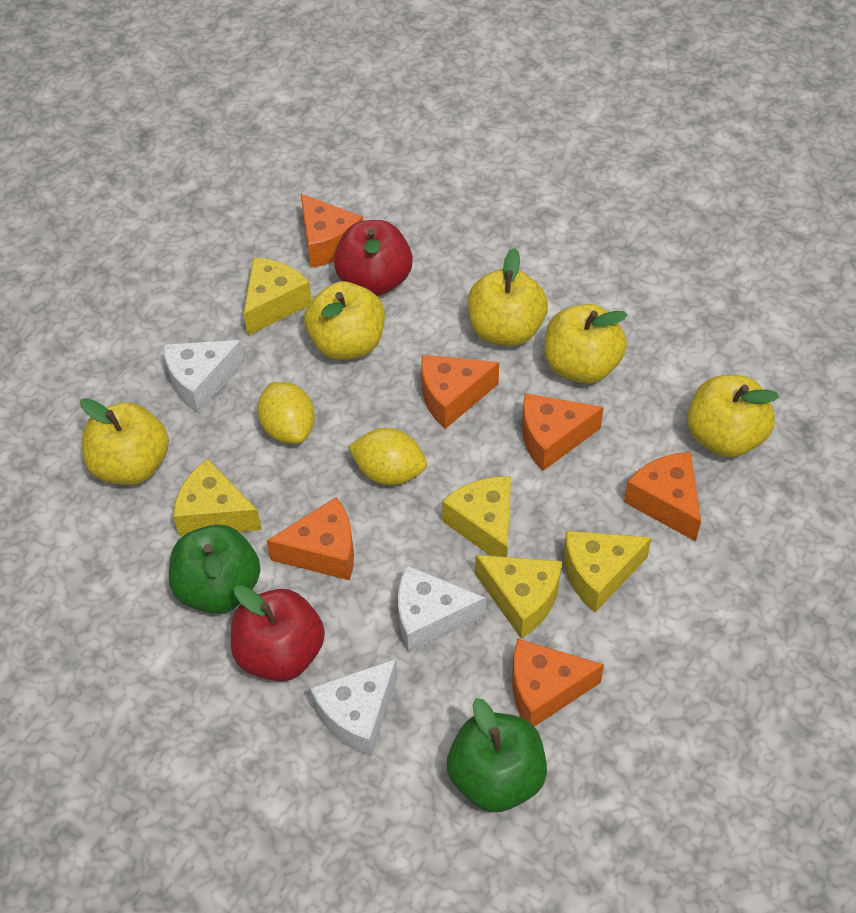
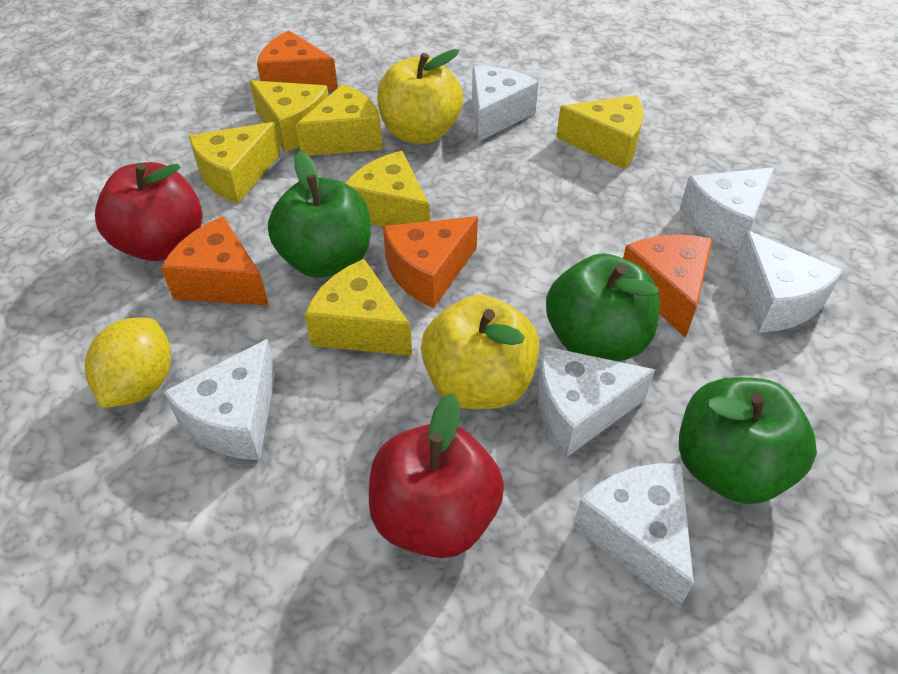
green apple: [169,524,261,614] [447,698,547,812] = 2 -> [268,151,371,278] [546,253,660,361] [679,377,817,504] = 3
orange cheese: [266,497,354,580] [300,193,363,268] [421,355,499,429] [512,639,604,727] [522,393,604,471] [624,452,701,542] = 6 -> [161,216,269,306] [257,31,338,91] [383,216,478,308] [623,235,712,338] = 4
white cheese: [163,340,245,413] [310,659,397,756] [398,565,485,653] = 3 -> [164,339,276,460] [472,66,539,142] [537,346,655,457] [573,463,694,608] [680,167,774,251] [734,230,844,332] = 6
yellow apple: [80,398,169,485] [304,281,385,360] [468,248,548,346] [545,304,627,384] [687,375,779,458] = 5 -> [377,49,463,144] [421,295,539,409] = 2
yellow cheese: [173,458,262,537] [244,257,312,335] [442,476,511,557] [475,555,562,639] [564,531,652,612] = 5 -> [189,122,281,203] [250,80,328,152] [296,84,382,156] [305,259,412,356] [345,151,430,227] [556,95,643,169] = 6
yellow lemon: [257,382,315,444] [348,428,427,485] = 2 -> [85,318,171,408] = 1

